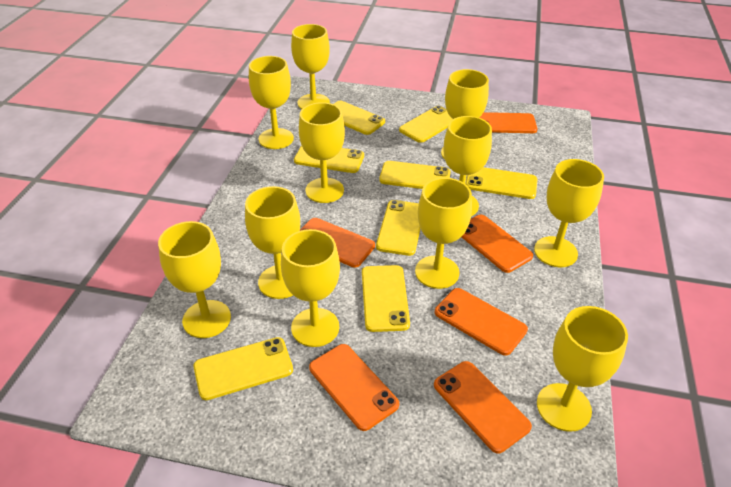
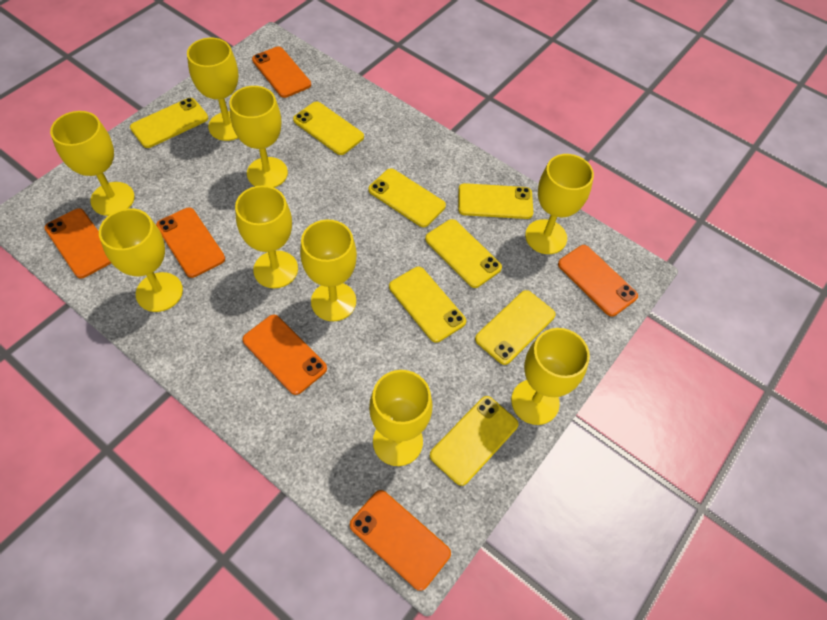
yellow goblet: [158,221,231,338] [245,186,300,299] [249,56,294,149] [281,229,340,347] [291,24,330,109] [299,102,345,203] [415,178,472,289] [441,69,489,159] [444,116,492,216] [534,159,604,267] [537,306,628,432] = 11 -> [50,111,135,216] [99,208,183,312] [187,38,238,141] [229,86,288,188] [235,185,298,288] [300,220,357,321] [369,370,432,466] [511,328,590,425] [525,154,594,254] = 9

